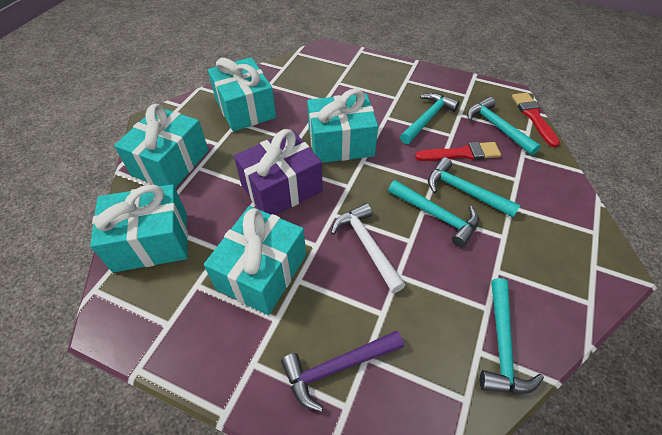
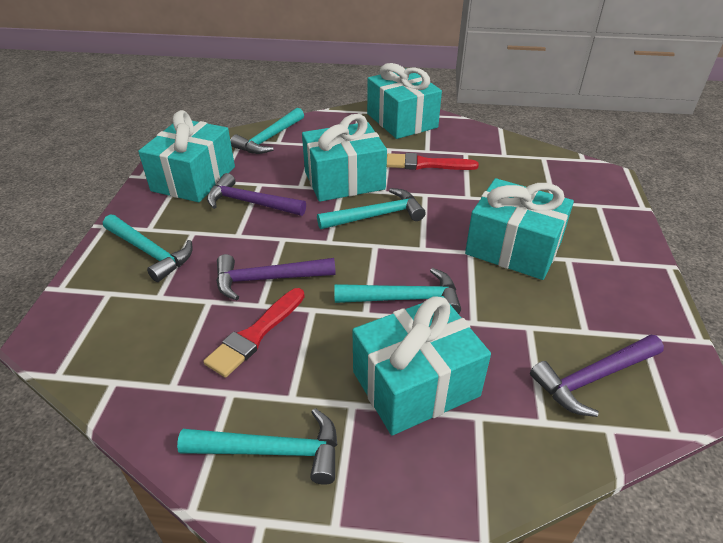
purple gift: [234,129,323,215] = 1 -> none = 0
purple hammer: [281,331,404,412] = 1 -> [207,173,306,216] [216,254,336,300] [530,335,664,417] = 3
white hammer: [331,203,405,293] = 1 -> none = 0

